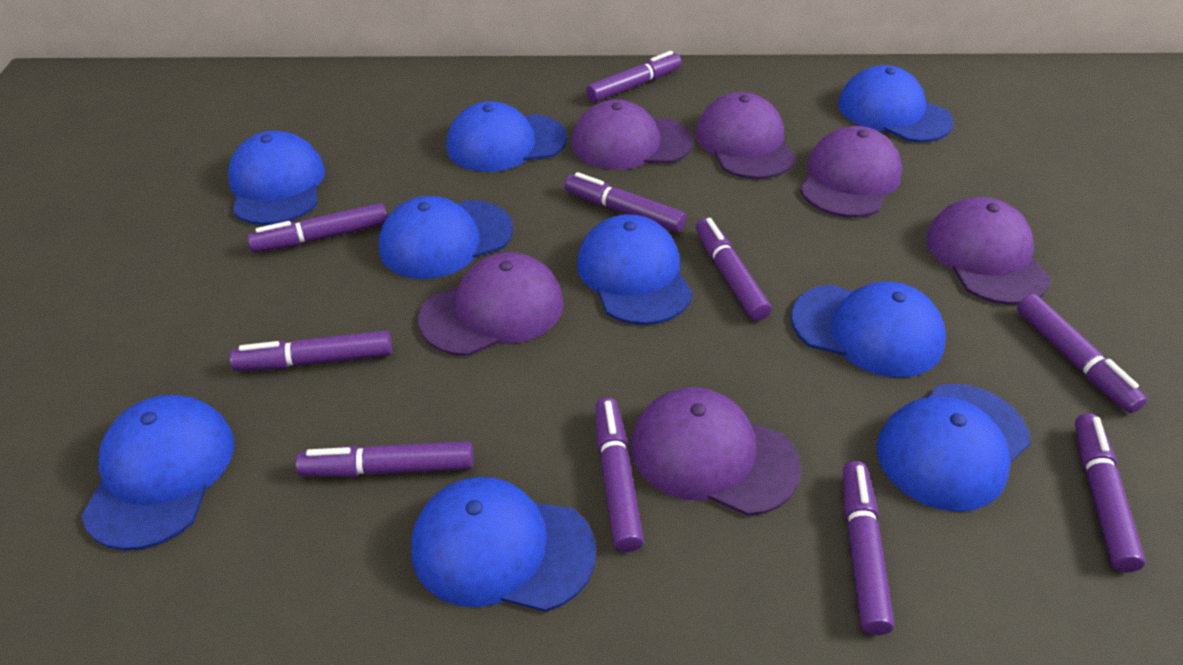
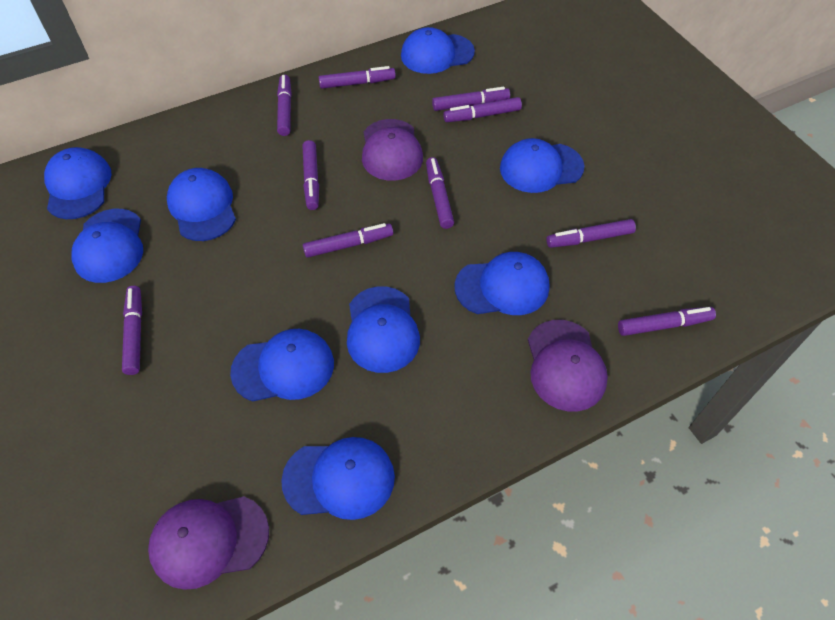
purple cap: [418,252,564,356] [571,99,693,170] [631,387,801,516] [695,92,796,179] [800,126,902,218] [926,197,1051,305] = 6 -> [148,496,269,590] [362,119,423,181] [528,320,608,411] = 3

